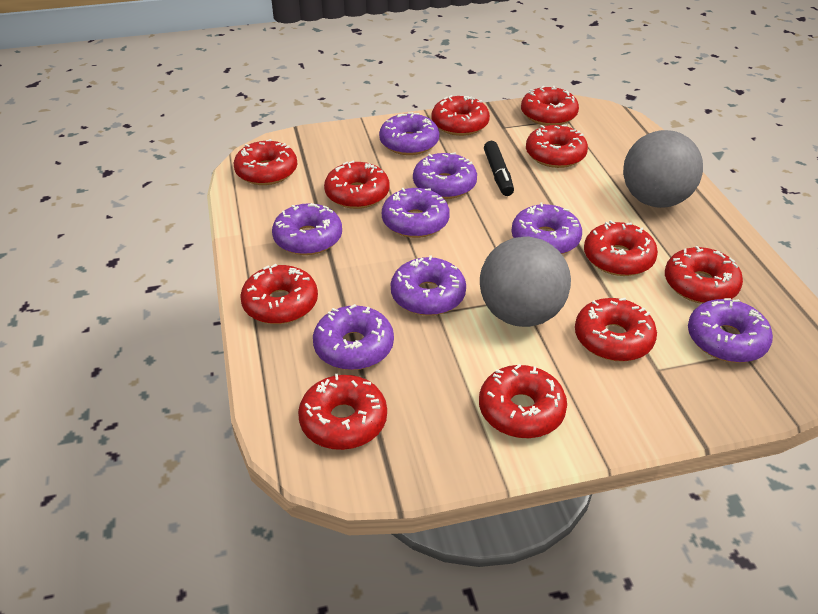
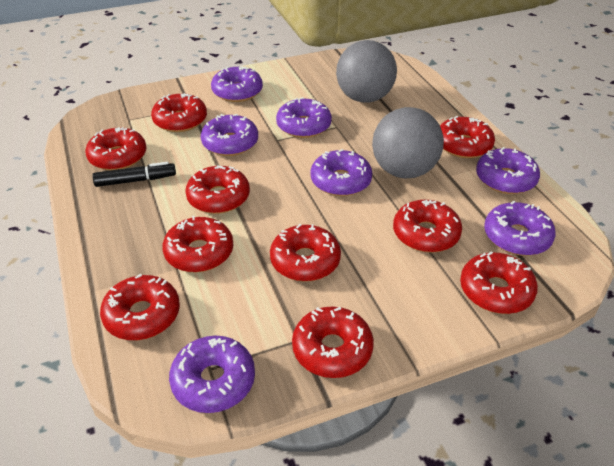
purple donut: [272,203,342,255] [313,304,394,370] [379,112,439,155] [382,188,450,238] [391,255,466,316] [413,152,477,199] [511,203,582,254] [688,298,773,363] = 8 -> [169,336,255,413] [201,114,258,156] [211,66,263,102] [276,97,332,138] [311,149,372,196] [476,147,540,194] [484,201,556,256] = 7
red donut: [234,139,297,185] [240,264,318,324] [298,374,387,450] [324,160,390,209] [432,95,490,136] [479,364,567,438] [521,86,579,126] [526,125,588,168] [575,298,657,361] [584,220,658,276] [665,246,743,304] = 11 -> [85,127,147,170] [100,274,180,340] [151,93,207,132] [162,216,233,272] [185,165,250,214] [270,224,341,282] [292,306,374,378] [393,200,462,253] [440,116,495,158] [460,251,538,314] = 10

